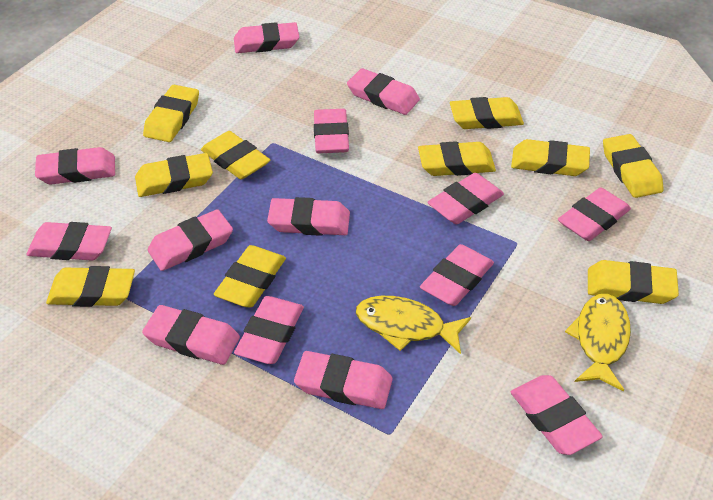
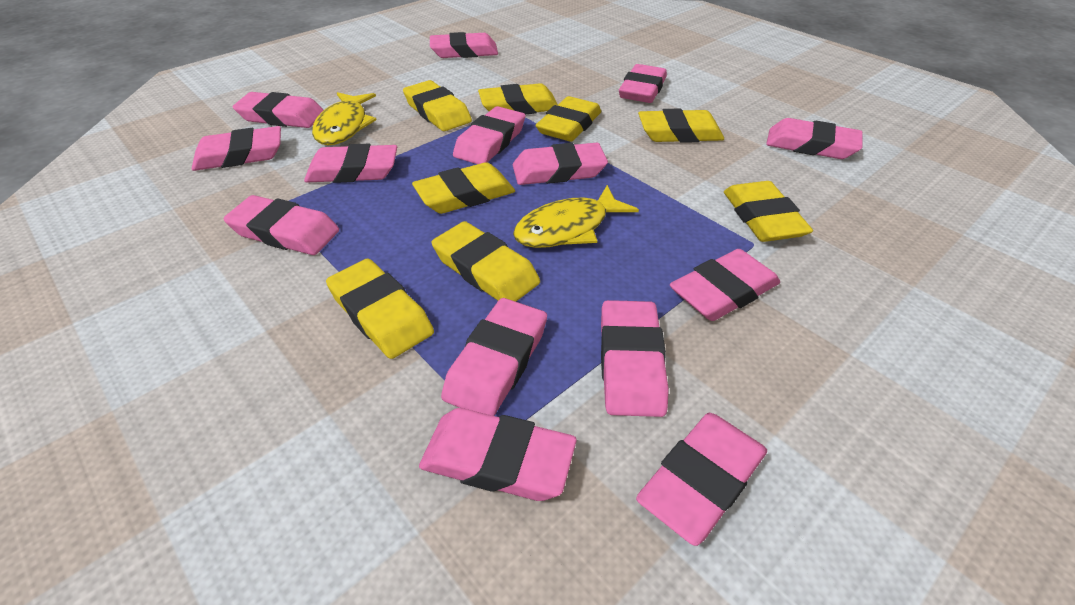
yellow eraser: [46,266,135,307] [135,153,213,197] [143,85,199,142] [201,131,270,179] [214,245,286,308] [418,141,496,176] [450,97,524,129] [511,139,590,176] [588,260,679,304] [603,134,664,198] = 10 -> [326,259,434,359] [403,80,472,131] [412,162,515,214] [431,221,540,302] [478,83,558,114] [535,96,601,142] [638,109,724,143] [724,181,813,242] = 8

